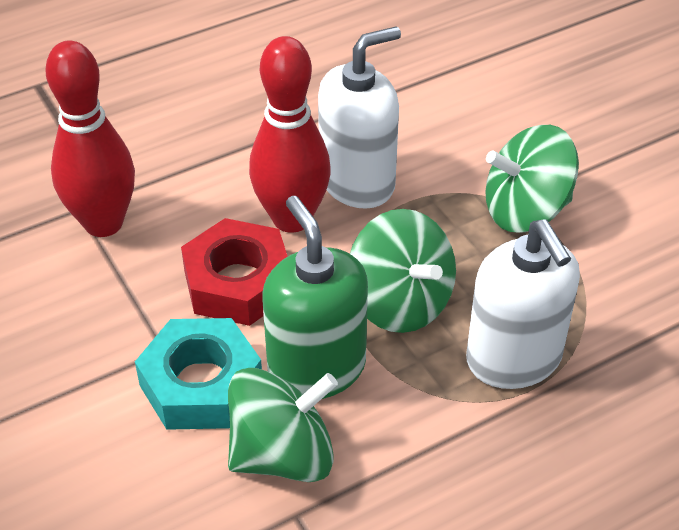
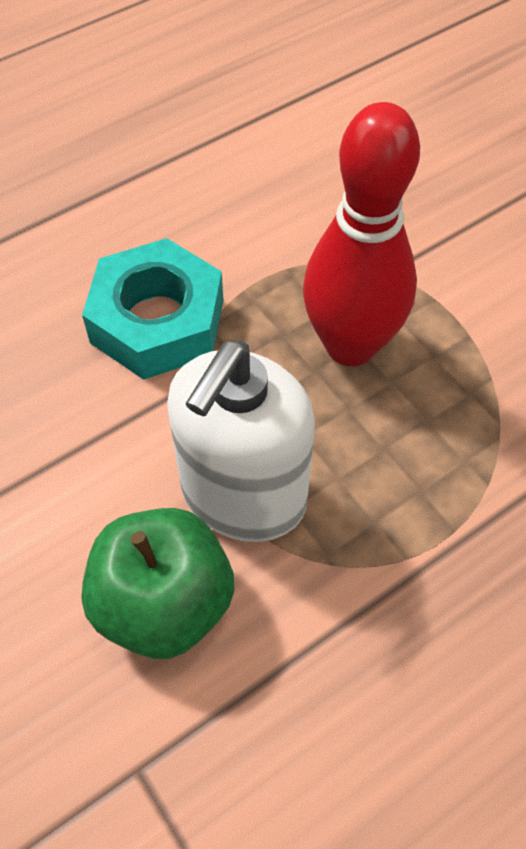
green apple: none = 0 -> [82,508,234,659] = 1
green soap dispenser: [262,196,368,399] = 1 -> none = 0
green spinning top: [228,368,338,482] [350,209,456,333] [485,125,579,233] = 3 -> none = 0
red bowling pin: [45,40,135,237] [249,36,331,233] = 2 -> [303,102,420,366] = 1
red nut: [181,218,288,326] = 1 -> none = 0
white soap dispenser: [318,27,401,209] [466,219,580,389] = 2 -> [167,340,315,542] = 1

